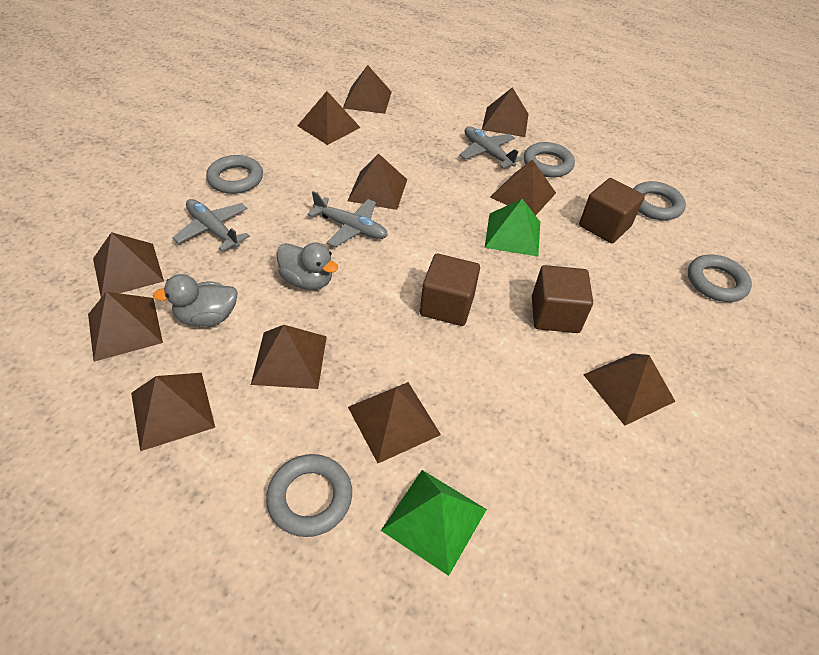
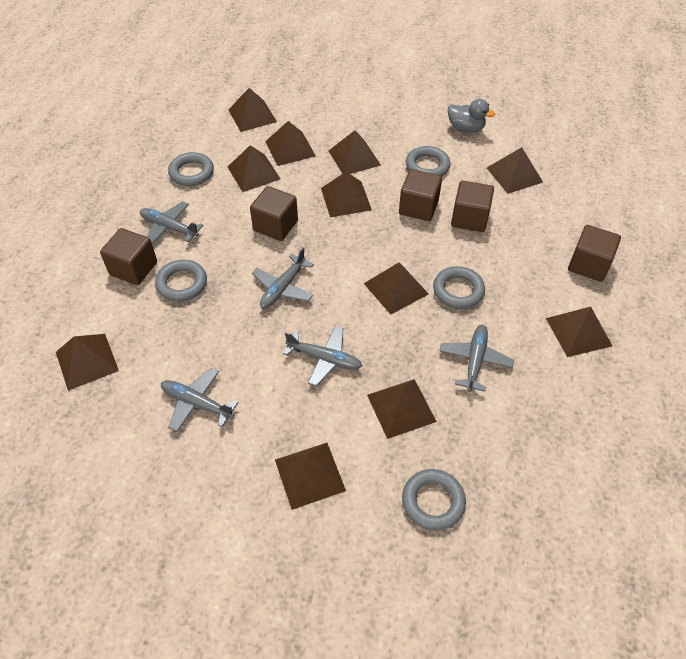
brown cube: [420,254,480,326] [532,265,593,333] [579,178,645,244] = 3 -> [100,228,157,285] [250,186,298,241] [399,169,442,221] [451,180,494,232] [568,225,621,282] = 5
green pyramid: [381,470,487,576] [485,199,540,256] = 2 -> none = 0
grey duck: [153,274,238,327] [277,242,338,290] = 2 -> [448,99,495,133] = 1
grey plane: [172,199,250,251] [307,191,388,247] [460,127,523,168] = 3 -> [140,201,203,244] [161,368,239,432] [252,248,314,309] [283,326,362,387] [439,325,514,392] = 5

